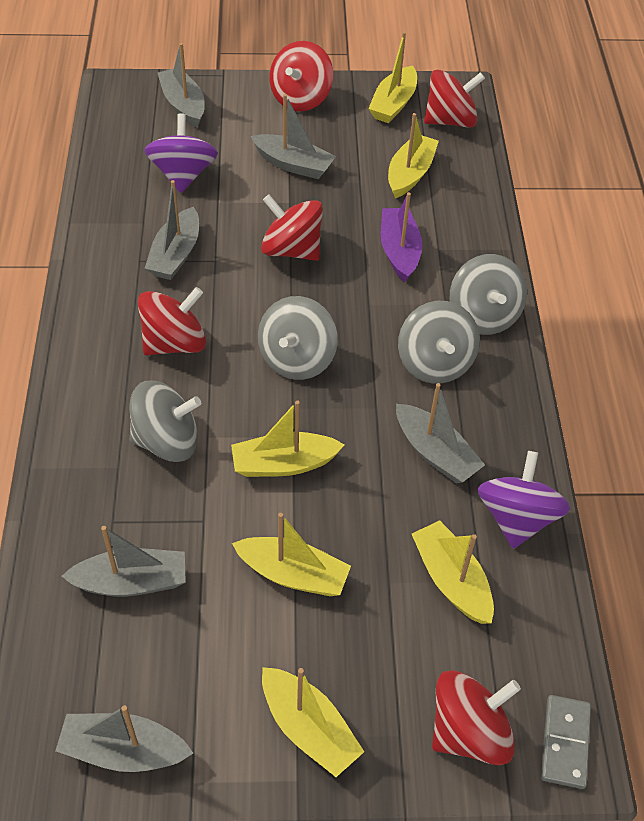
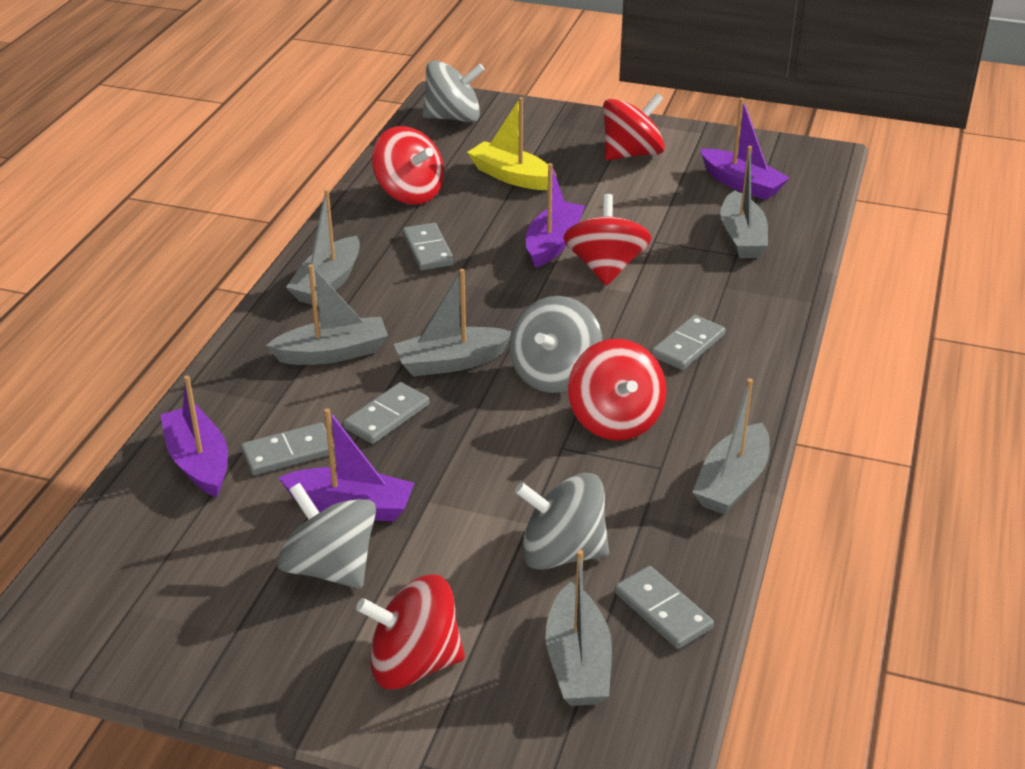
grey domino: [541,695,591,789] = 1 -> [241,423,335,475] [343,382,429,444] [403,223,454,270] [615,566,714,649] [651,315,725,370] = 5
purple boat: [381,192,422,282] = 1 -> [160,375,228,497] [278,408,414,521] [526,163,585,268] [700,98,790,200] = 4
purple spinning top: [144,113,218,193] [477,451,570,549] = 2 -> none = 0
yellow boat: [231,400,344,477] [232,513,351,596] [262,667,364,777] [369,32,417,123] [388,113,439,198] [412,520,494,624] = 6 -> [467,97,556,190] = 1

